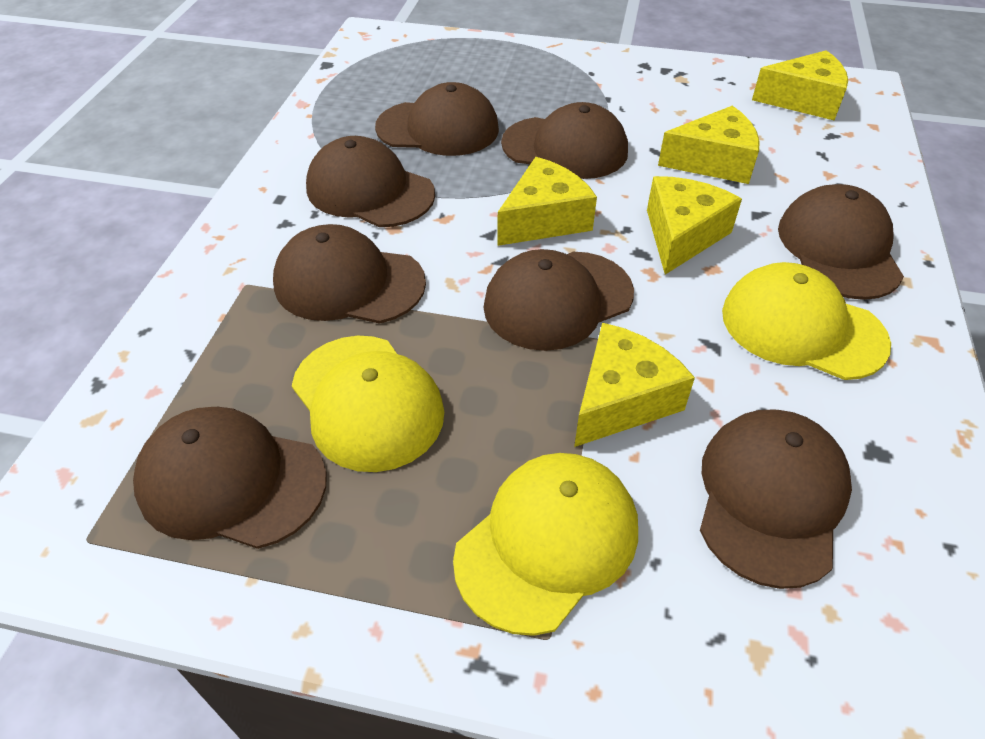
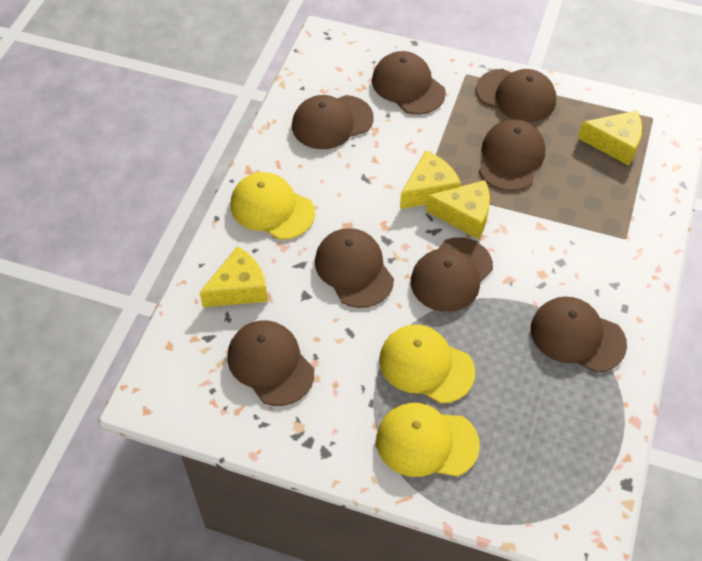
yellow cheese: [497,157,597,246] [574,323,695,447] [647,176,742,275] [658,106,760,184] [752,50,848,120] = 5 -> [199,246,268,307] [400,150,461,209] [426,180,490,239] [578,111,642,166] = 4

